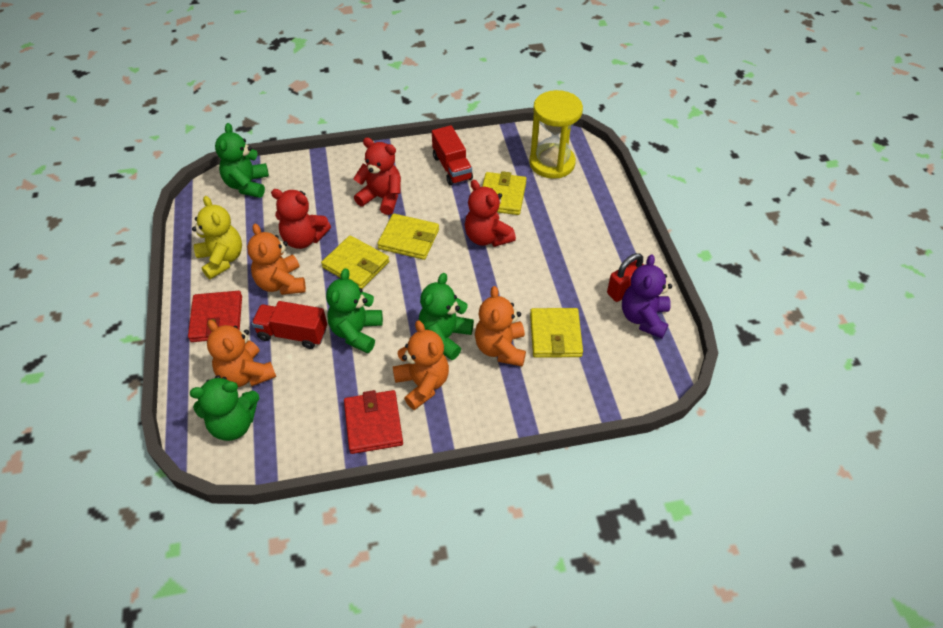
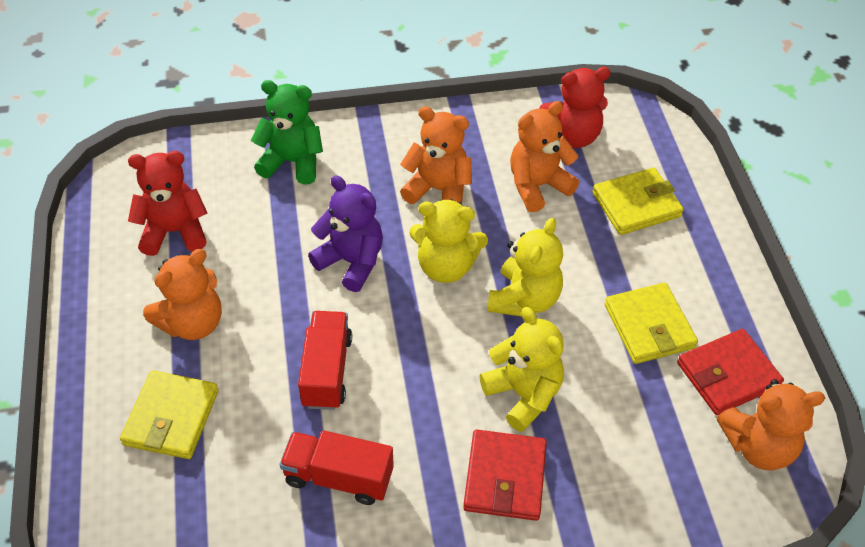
green teddy bear: [190,375,259,441] [215,123,269,198] [326,268,383,353] [419,273,474,360] = 4 -> [251,80,323,185] = 1
red padlock: [607,253,644,302] = 1 -> none = 0
red teddy bear: [271,189,331,249] [353,138,401,215] [465,180,516,247] = 3 -> [128,151,207,256] [539,67,611,148] = 2
yellow hourglass: [529,90,583,179] = 1 -> none = 0
yellow teddy bear: [192,196,242,280] = 1 -> [409,199,488,283] [480,307,564,432] [487,218,563,316] = 3
yellow wallet: [321,235,389,289] [377,214,439,260] [482,171,527,215] [530,308,583,358] = 4 -> [120,370,218,459] [592,167,684,235] [605,283,698,364] = 3

